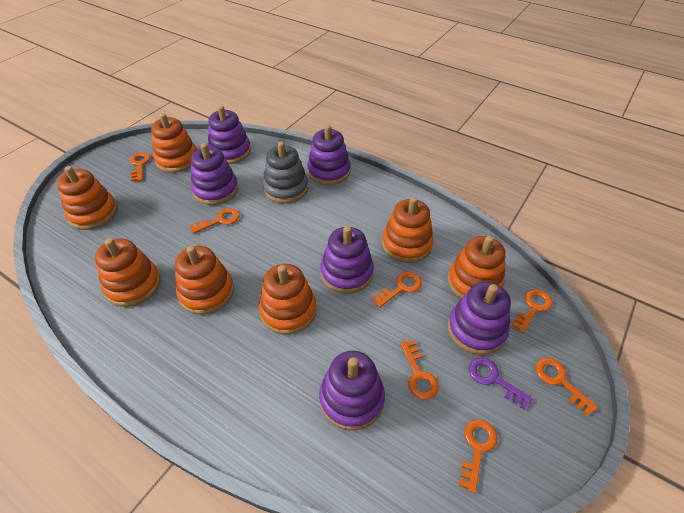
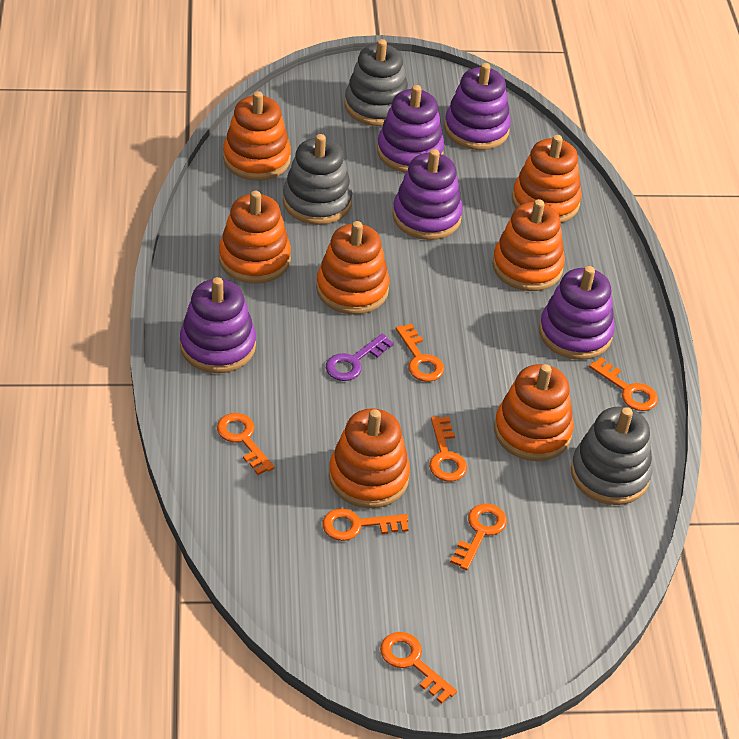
grey stacking toy: [263,142,308,204] = 1 -> [283,134,352,225] [345,39,408,126] [571,407,653,505] = 3
purple stacking toy: [191,143,238,205] [208,105,251,164] [307,125,351,185] [319,351,385,431] [320,226,374,294] [448,282,511,355] = 6 -> [180,277,256,373] [377,85,445,173] [393,149,463,240] [444,63,511,150] [539,266,615,360] = 5

